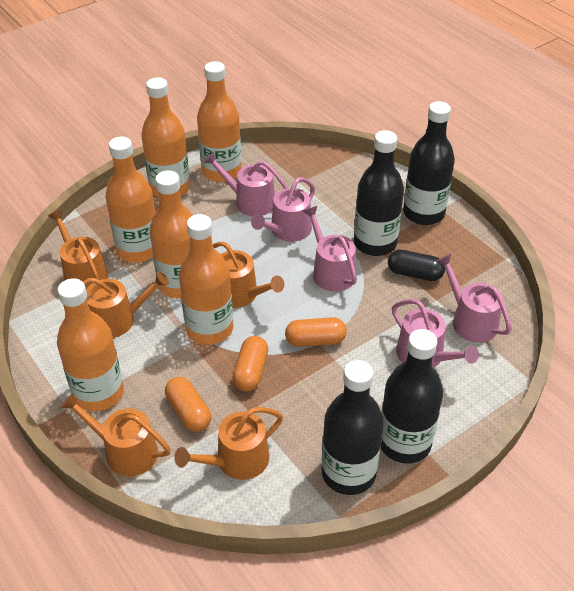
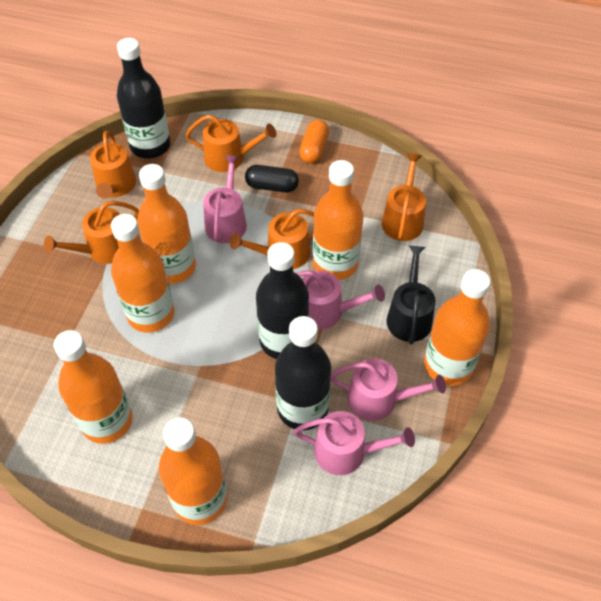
black bottle: [322,360,384,495] [354,130,404,256] [381,329,443,464] [403,101,455,225] = 4 -> [117,38,171,159] [256,242,309,359] [275,316,331,430] = 3
black watering can: none = 0 -> [386,246,436,344] = 1
orange capsule: [165,377,211,432] [232,336,268,392] [285,317,347,347] = 3 -> [299,120,329,164] = 1
pink watering can: [203,152,288,216] [251,177,315,242] [303,206,357,292] [392,299,479,368] [436,254,512,343] = 5 -> [203,155,247,243] [294,411,415,475] [296,270,385,330] [331,358,446,421] = 4

